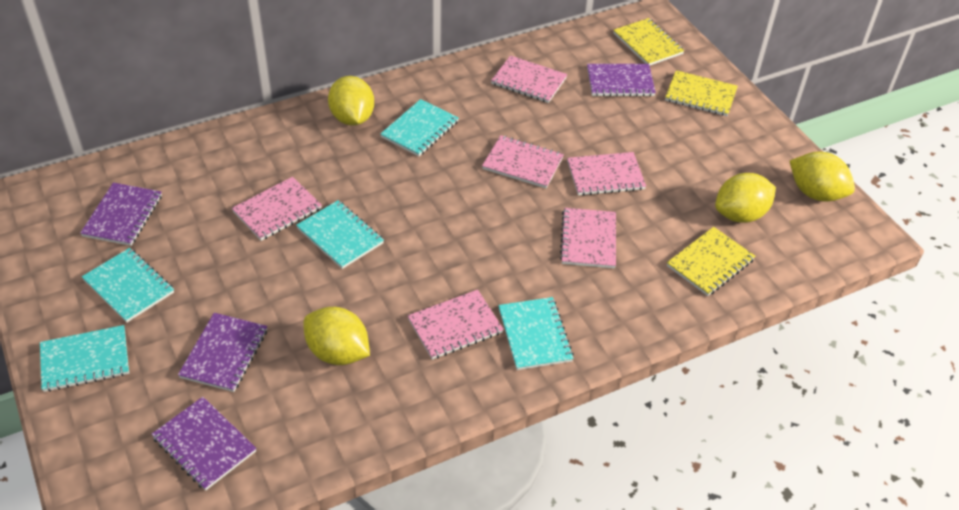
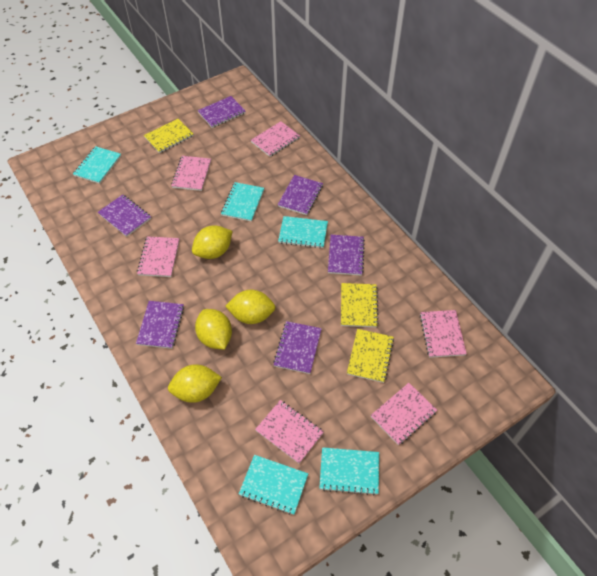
purple notebook: [80,182,162,246] [152,397,256,491] [178,313,267,392] [587,64,656,97] = 4 -> [98,194,151,237] [136,301,184,349] [198,96,246,128] [273,321,322,374] [278,175,323,215] [328,235,365,276] = 6

